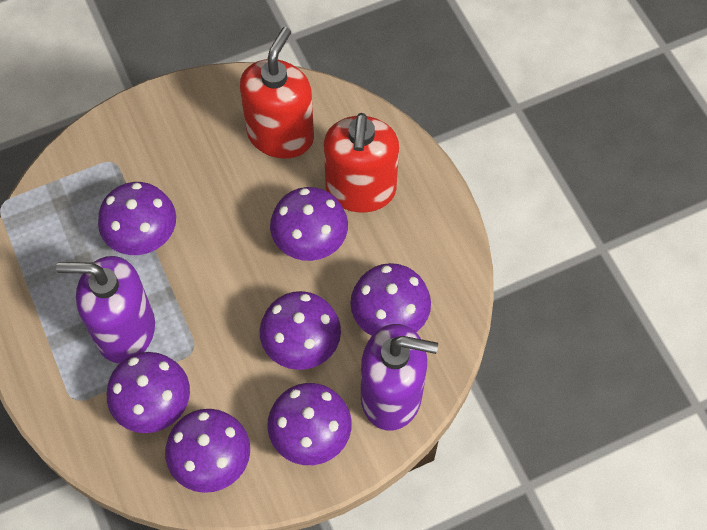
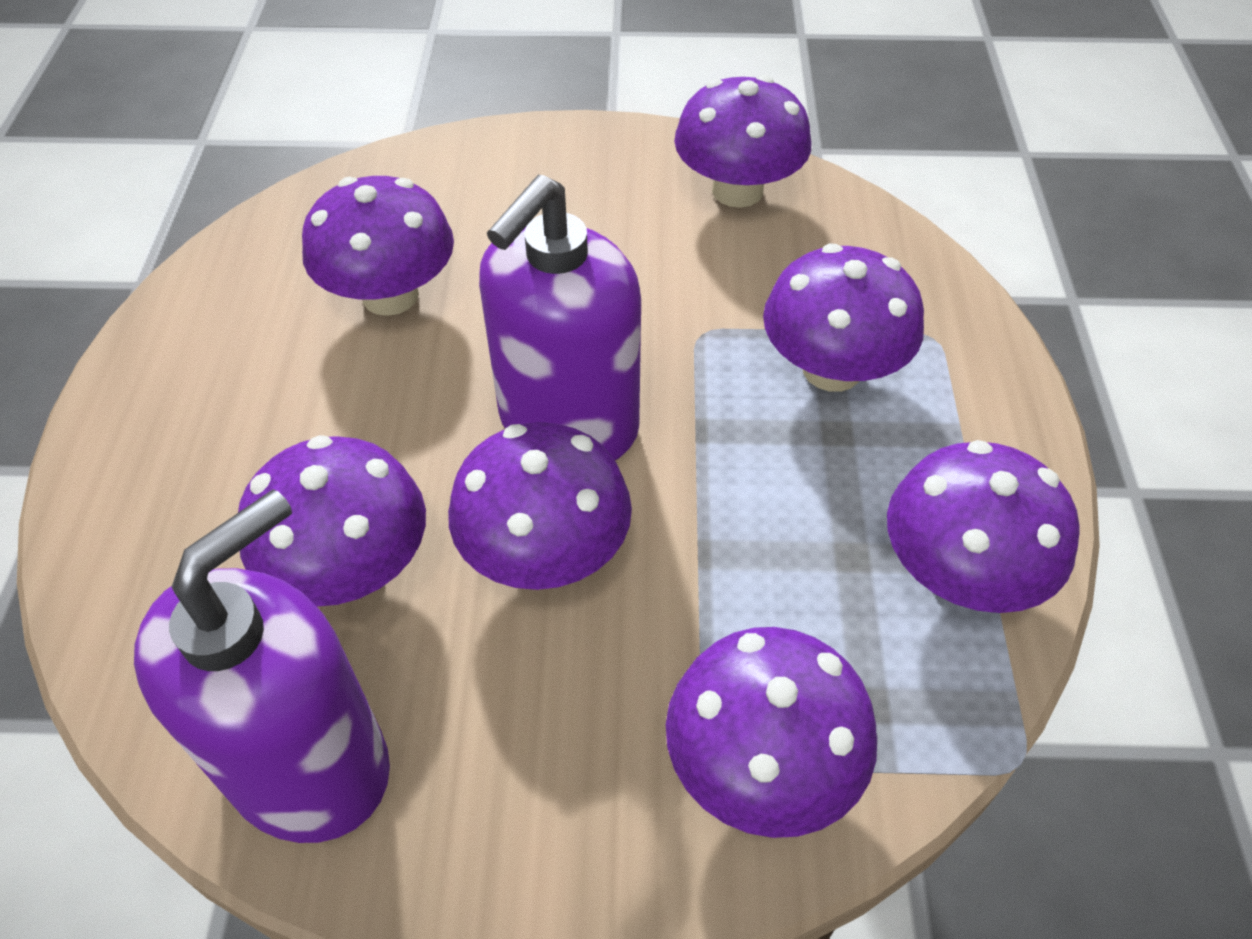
red soap dispenser: [240,27,314,159] [324,113,399,212] = 2 -> none = 0

